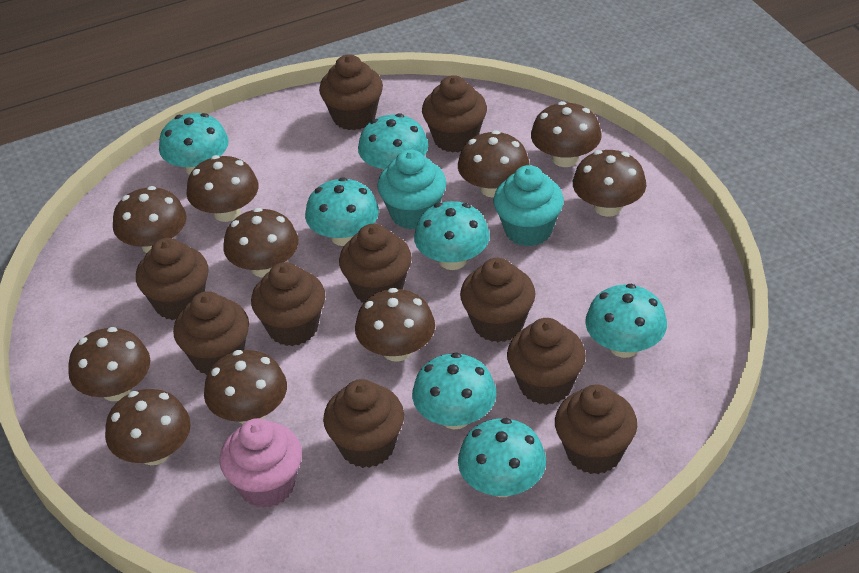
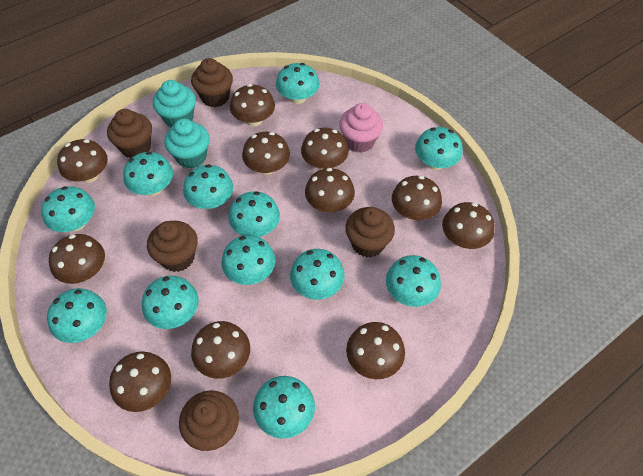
brown cupcake: [136,238,209,320] [173,291,249,375] [251,262,325,346] [319,54,383,130] [323,379,404,468] [339,224,412,303] [422,75,487,153] [460,258,535,342] [507,318,586,405] [555,385,637,474] = 10 -> [107,109,152,158] [147,221,198,272] [179,390,239,451] [191,58,233,107] [345,207,395,257] = 5
brown mushroom: [68,327,150,401] [105,389,191,465] [113,186,187,253] [186,155,259,222] [204,350,287,424] [223,208,299,277] [355,288,435,362] [458,130,529,198] [531,101,602,167] [573,150,646,217] = 10 -> [49,234,105,284] [57,139,108,183] [109,351,171,412] [191,321,250,379] [230,84,275,126] [242,132,290,175] [301,128,349,170] [305,168,355,212] [346,322,405,379] [392,176,442,220] [442,202,495,249] = 11
turquoise mushroom: [159,113,229,175] [305,177,379,246] [358,113,428,172] [412,353,496,429] [414,201,490,270] [458,418,546,497] [585,284,667,358] = 7 -> [41,186,95,232] [47,288,107,343] [123,151,173,196] [142,276,199,329] [183,164,233,209] [221,235,275,285] [229,191,280,237] [253,376,315,439] [276,63,320,104] [290,249,345,300] [386,255,441,307] [415,127,463,170] = 12

